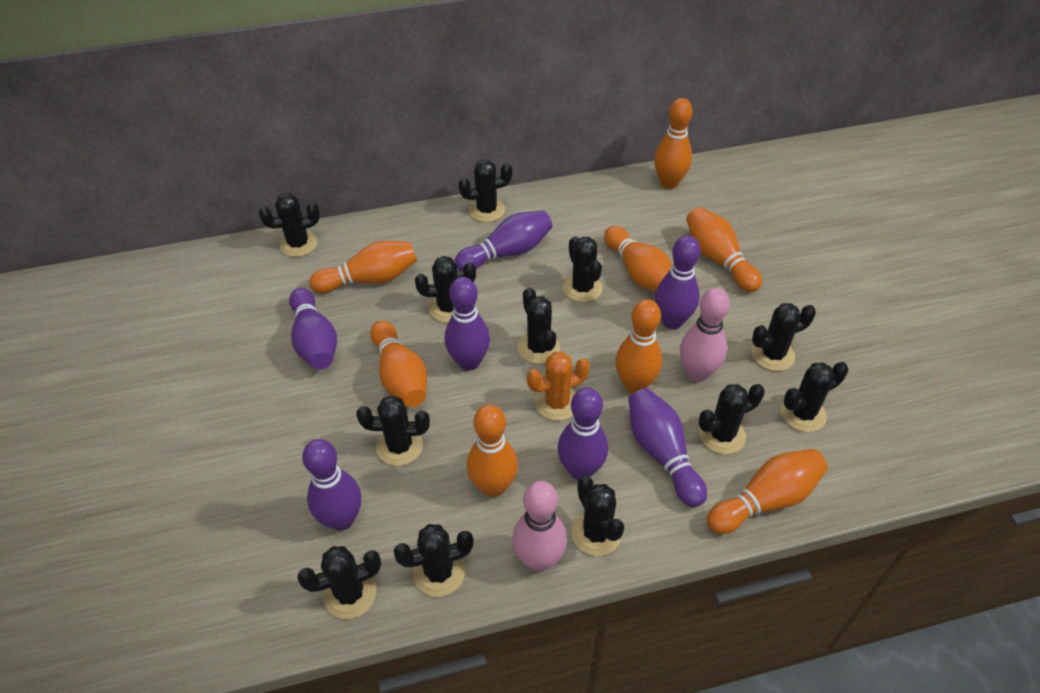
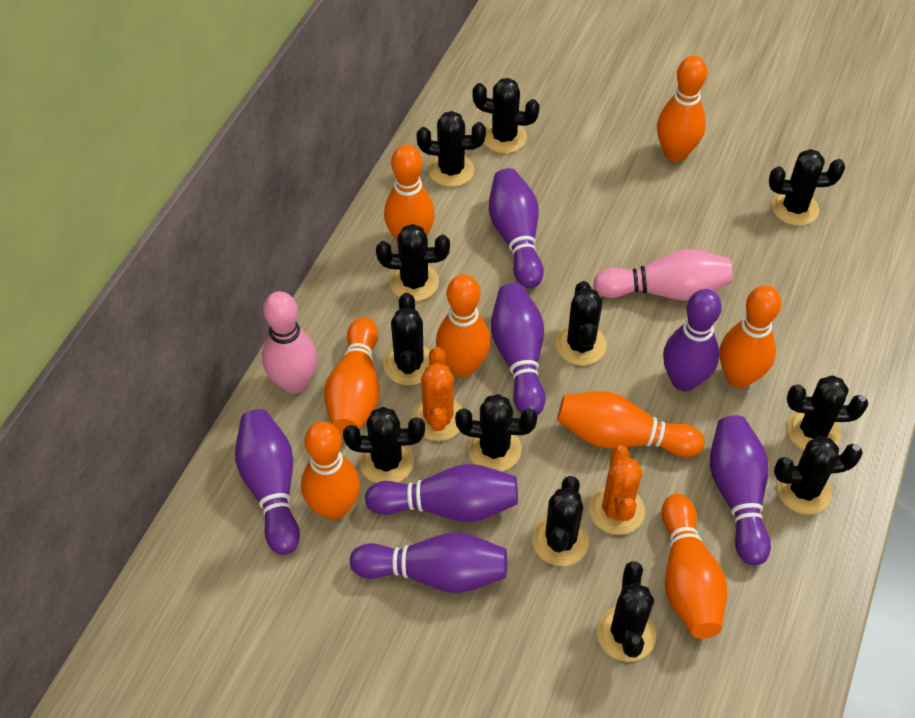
orange cactus: [527,352,590,421] = 1 -> [412,347,462,441] [589,445,645,535] = 2

